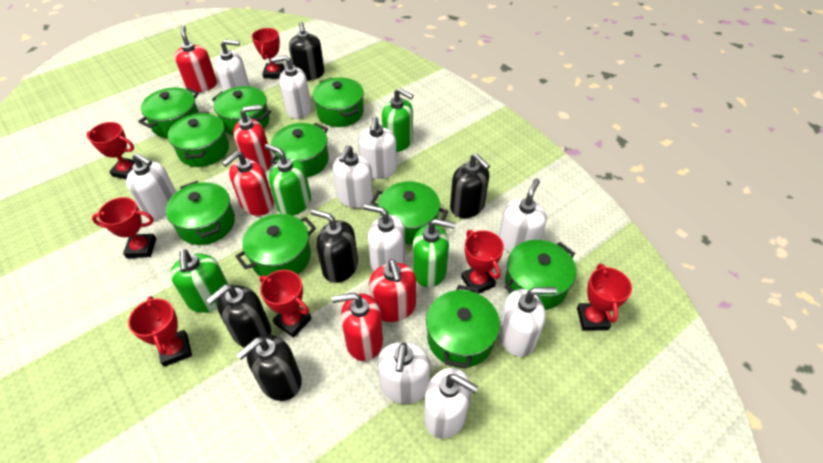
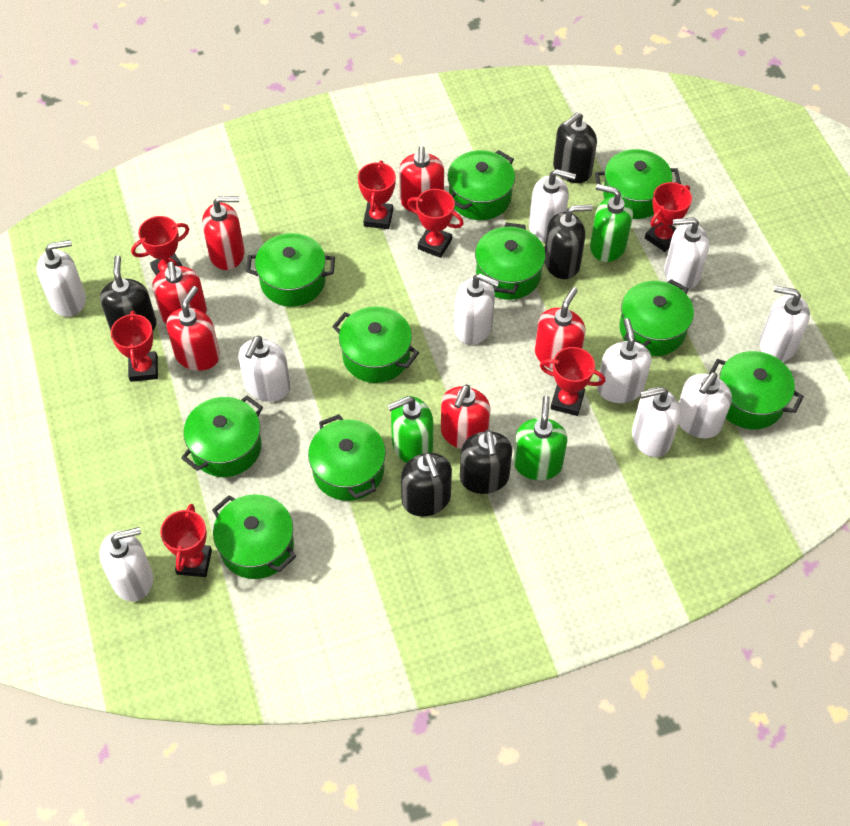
green soap dispenser: [170,249,228,313] [265,144,311,216] [382,88,414,152] [413,219,455,288] = 4 -> [387,396,433,463] [513,395,568,480] [590,184,633,262] = 3
red soap dispenser: [174,25,217,92] [222,151,274,216] [233,105,272,172] [332,293,383,361] [369,259,416,322] = 5 -> [152,261,207,324] [167,286,220,371] [202,196,244,270] [399,146,444,212] [441,385,490,449] [535,287,585,369] = 6

